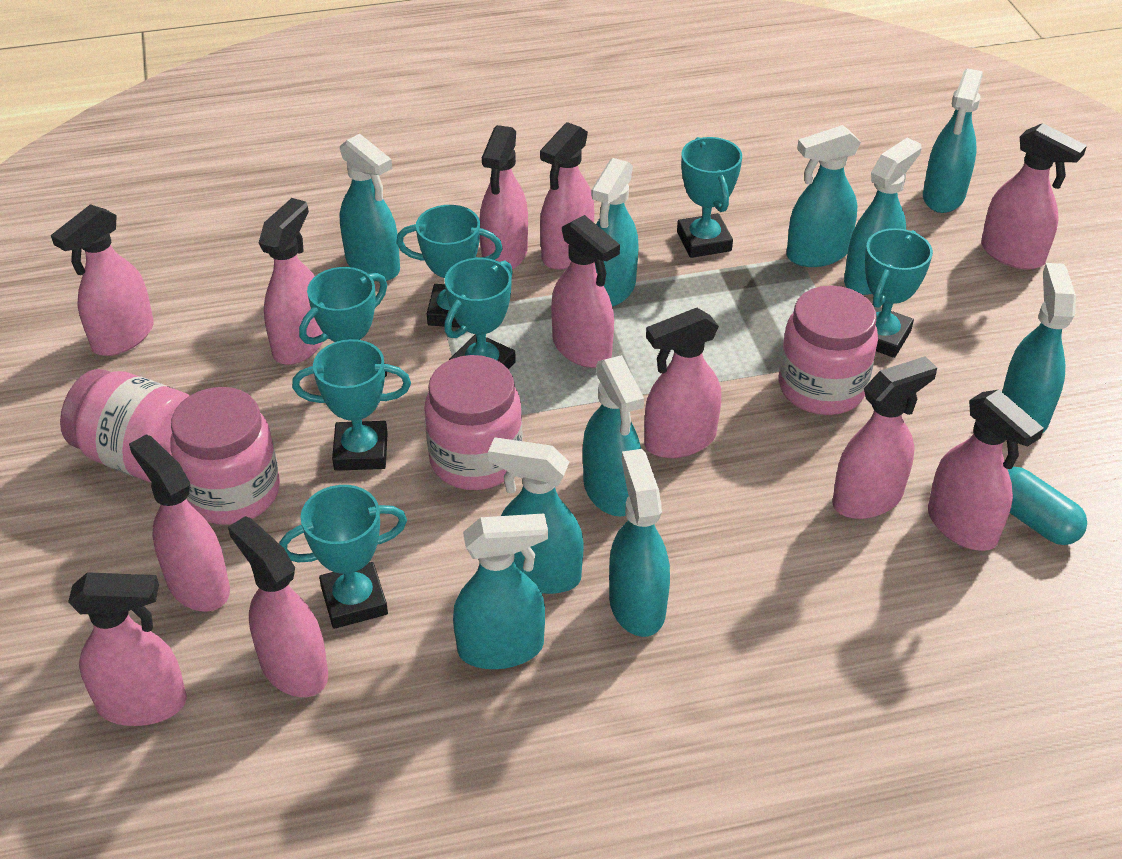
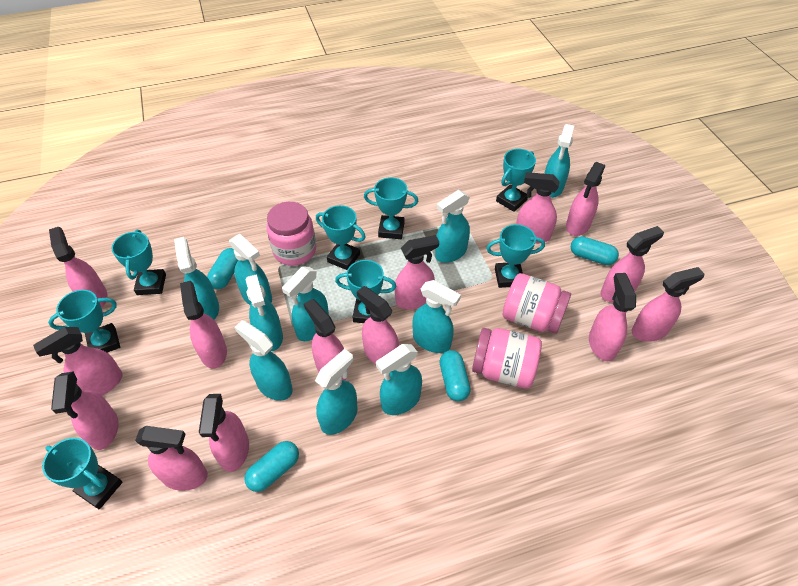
pink jar: [60,369,189,482] [170,387,280,525] [424,355,523,490] [779,286,878,415] = 4 -> [267,202,316,266] [472,328,542,389] [503,273,571,334] = 3
pink spray bottle: [51,204,154,356] [68,572,187,726] [129,434,230,612] [228,516,328,697] [259,198,323,365] [480,125,528,270] [540,122,594,270] [551,215,620,368] [645,308,721,458] [832,356,937,519] [928,389,1044,551] [981,123,1087,270] = 12 -> [33,327,123,395] [49,227,107,308] [51,371,118,450] [135,426,208,491] [180,281,227,369] [199,394,249,472] [304,299,348,380] [357,286,399,364] [395,235,439,309] [516,172,560,243] [566,162,605,236] [589,273,636,361] [601,226,664,302] [632,267,705,342] = 14
turquoise capsule: [1008,467,1087,545] = 1 -> [207,248,238,289] [244,441,299,492] [440,350,471,401] [571,236,619,265] = 4
turquoise trophy: [279,485,407,629] [292,339,411,471] [299,267,387,377] [396,205,503,328] [444,258,516,369] [677,137,742,258] [865,228,933,358] = 7 -> [42,438,123,509] [48,290,120,353] [112,230,166,295] [316,205,366,270] [335,260,396,323] [364,177,418,239] [486,224,545,288] [496,149,536,212] = 8

